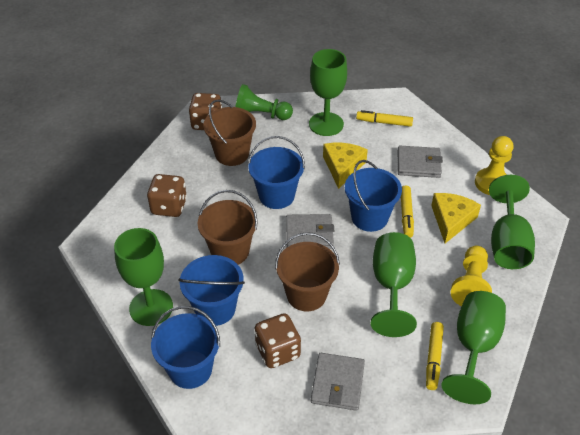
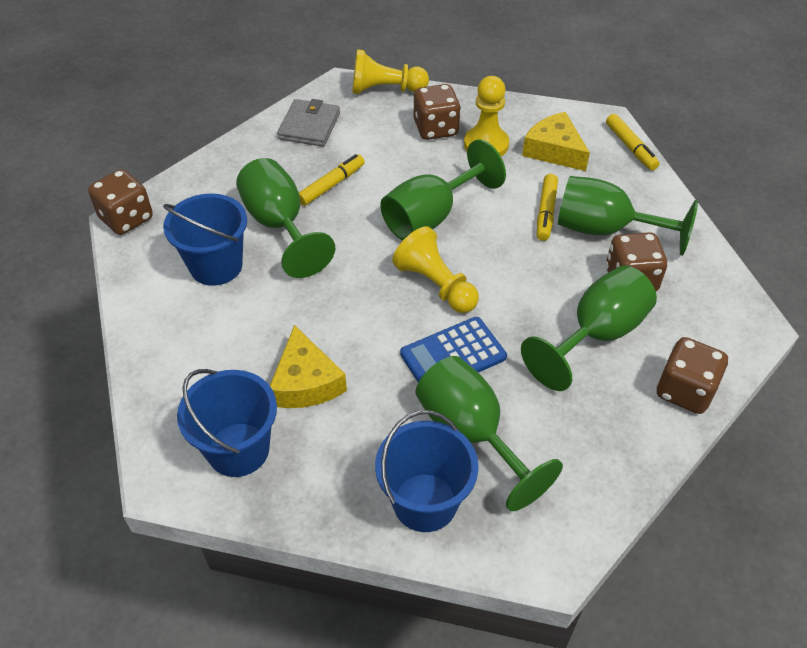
blue bucket: [151,306,220,389] [178,255,245,326] [248,136,305,209] [345,160,402,232] = 4 -> [163,193,247,286] [177,369,277,477] [375,410,479,532] = 3
blue calculator: none = 0 -> [400,317,507,382] = 1
brown bucket: [197,190,258,265] [203,99,256,166] [275,232,340,311] = 3 -> none = 0
brown dice: [147,174,187,217] [189,93,222,130] [254,313,301,368] = 3 -> [88,169,153,235] [414,84,461,140] [605,232,667,291] [656,337,728,414] = 4
green pawn: [235,84,293,120] = 1 -> none = 0
grey wallet: [286,214,334,249] [311,353,365,411] [398,146,443,178] = 3 -> [277,99,340,147] = 1
yellow pawn: [451,246,492,306] [475,136,513,195] = 2 -> [352,49,429,94] [392,226,479,313] [464,76,509,156] = 3

